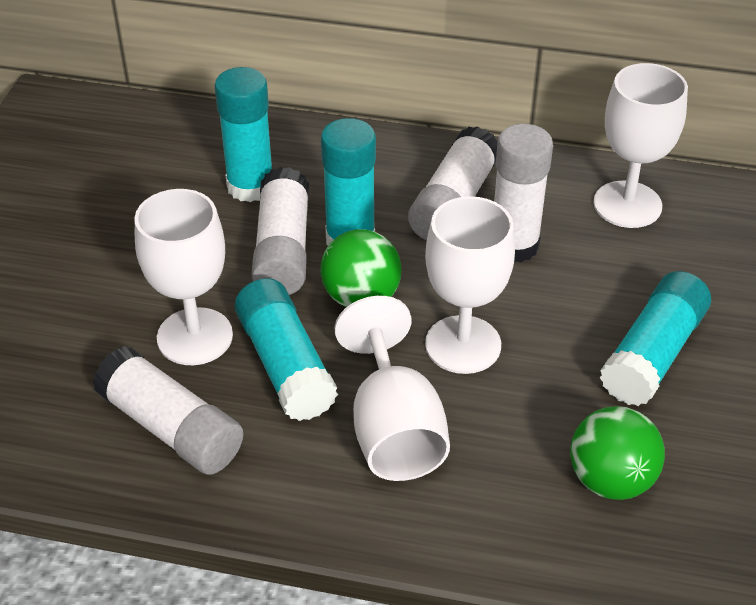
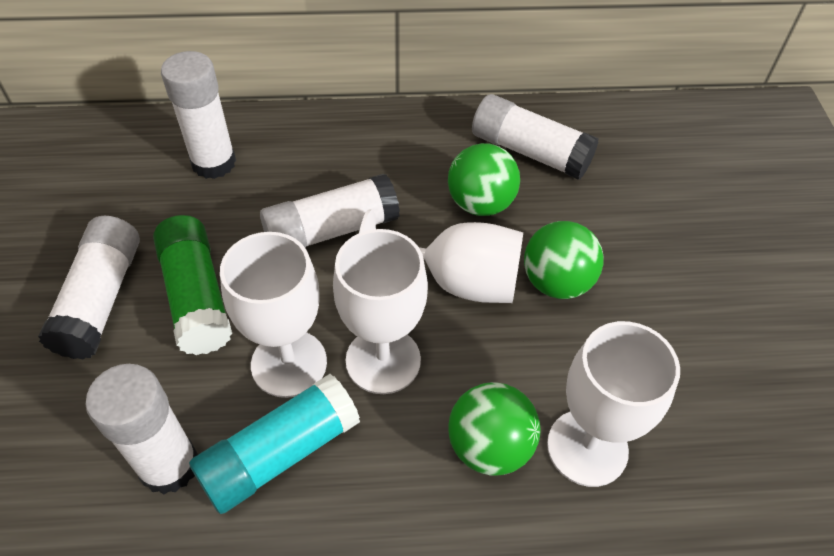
green ball: [321,229,402,307] [570,406,665,500] = 2 -> [448,143,520,216] [448,382,540,476] [524,221,604,299] = 3
green glue stick: none = 0 -> [153,215,232,355] = 1
turquoise glue stick: [214,67,272,202] [235,278,338,421] [321,118,376,245] [600,271,711,406] = 4 -> [189,374,360,514] = 1
white glue stick: [93,346,243,475] [252,167,309,295] [408,126,498,241] [494,124,553,262] = 4 -> [38,216,140,359] [85,364,198,495] [161,51,236,179] [260,174,400,248] [472,94,599,180] = 5

